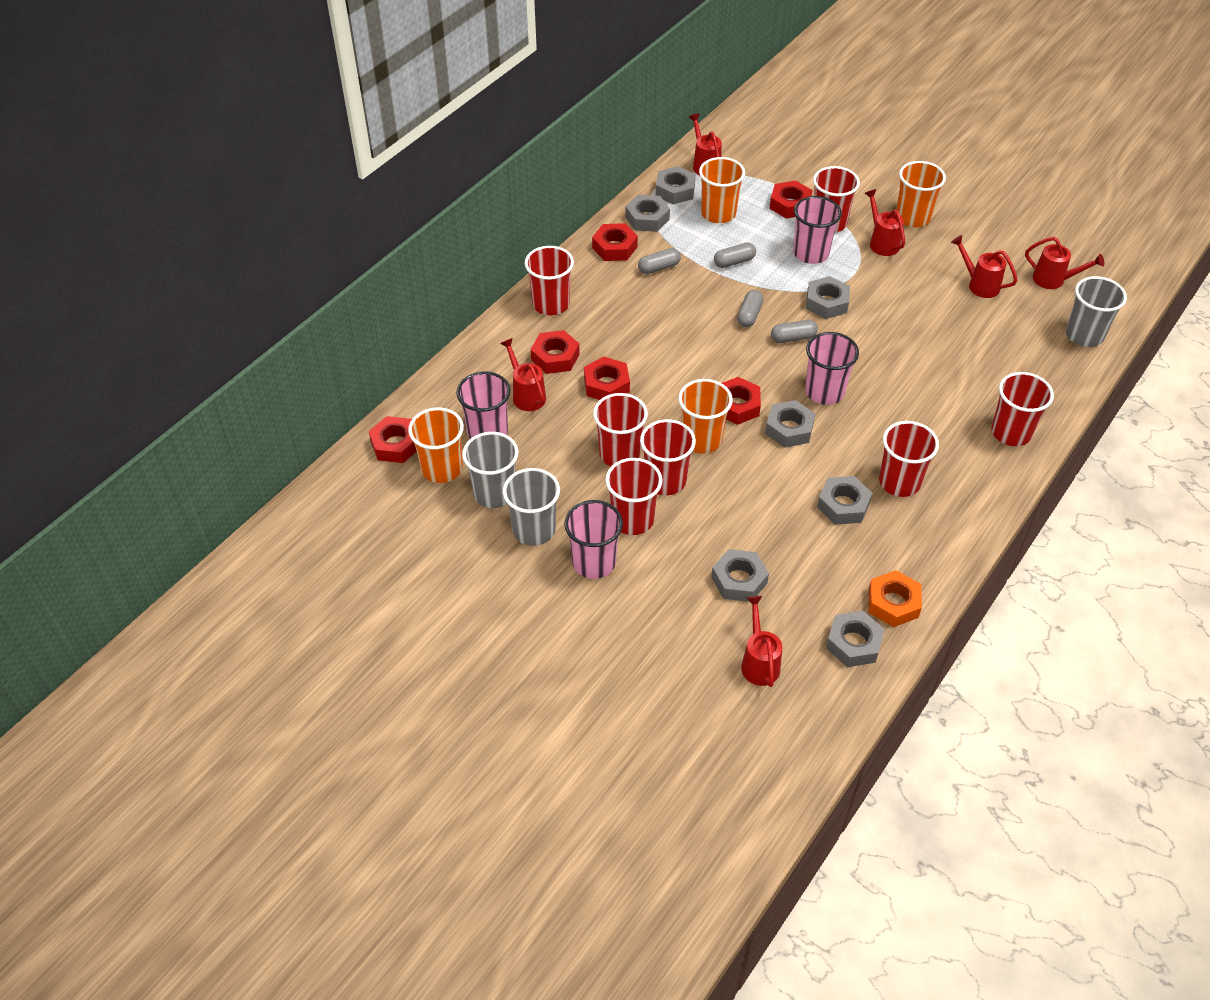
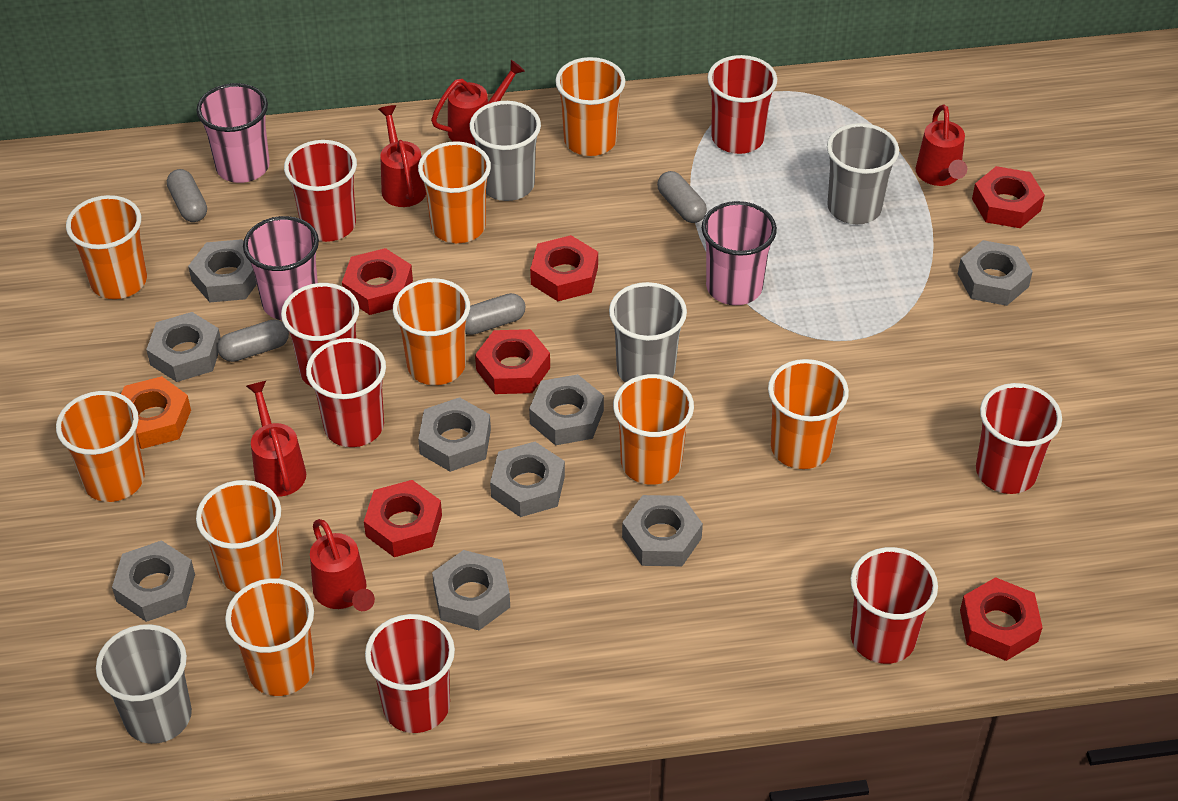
grey cup: [462,432,518,508] [503,468,560,546] [1066,276,1127,347] = 3 -> [96,624,192,744] [469,101,541,201] [609,282,687,382] [827,123,899,224] = 4
grey nut: [625,195,670,232] [655,166,696,204] [711,549,769,602] [765,400,815,448] [806,276,850,319] [817,476,872,525] [826,611,885,667] = 7 -> [112,540,195,622] [146,312,221,382] [188,239,257,302] [418,397,491,472] [432,550,510,630] [490,442,565,517] [529,374,604,445] [622,495,703,566] [958,240,1033,306] = 9
orange cup: [408,407,464,483] [678,379,733,454] [699,157,745,223] [896,161,946,227] = 4 -> [56,391,145,502] [66,195,147,299] [196,480,283,593] [225,578,315,696] [393,278,470,385] [418,141,491,243] [555,57,625,156] [613,374,694,485] [768,359,849,469] = 9
pink cup: [456,371,510,439] [564,500,623,579] [793,196,842,264] [805,332,859,405] = 4 -> [196,83,270,183] [243,216,319,320] [702,201,777,305] = 3
red watering can: [500,338,546,411] [689,113,722,175] [741,596,783,687] [865,189,905,256] [951,235,1017,298] [1025,237,1104,289] = 6 -> [246,381,306,497] [310,519,375,611] [378,105,426,207] [431,60,525,146] [916,105,967,186] = 5

